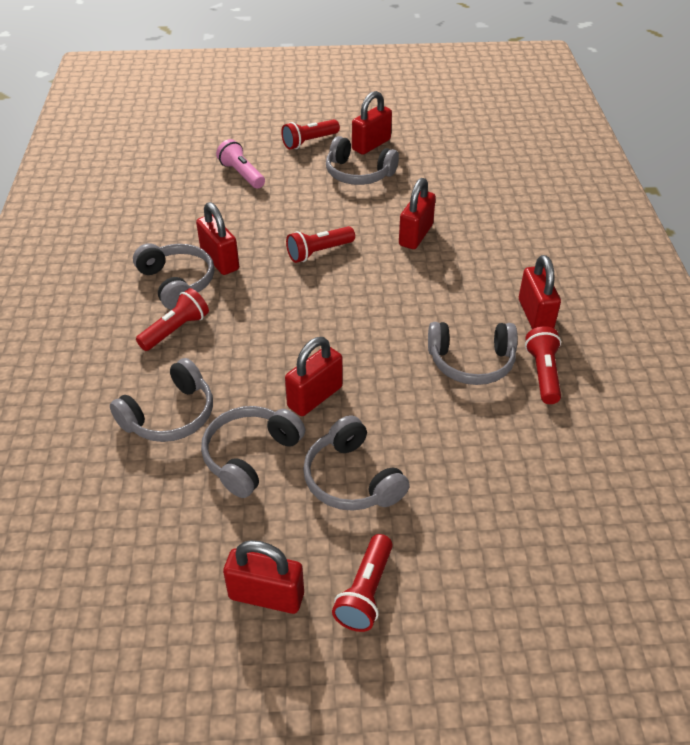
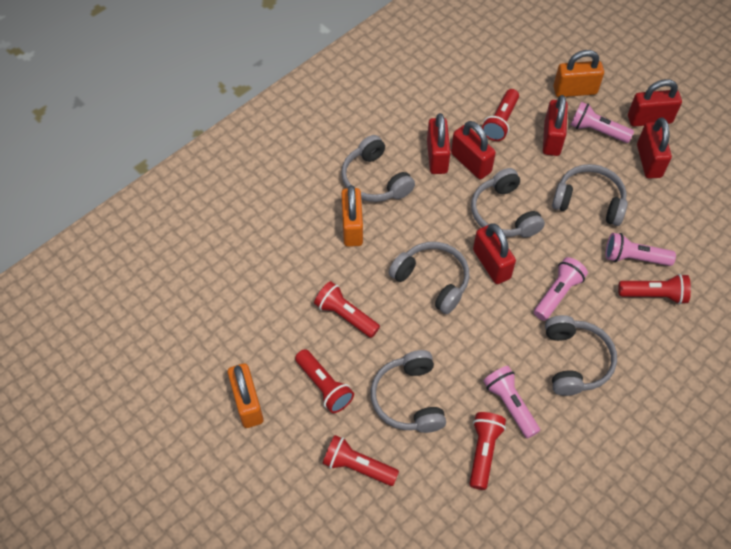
orange padlock: none = 0 -> [228,363,263,428] [341,185,363,247] [553,50,604,97] = 3
pink flashlight: [216,139,265,189] = 1 -> [483,366,540,438] [534,257,588,321] [571,102,634,143] [606,233,676,266] = 4
red flashlight: [136,288,209,351] [281,119,340,149] [286,226,355,263] [332,534,393,632] [525,326,561,404] = 5 -> [295,349,354,413] [314,281,380,338] [323,435,399,486] [470,412,506,490] [482,89,519,141] [618,274,691,304] = 6

